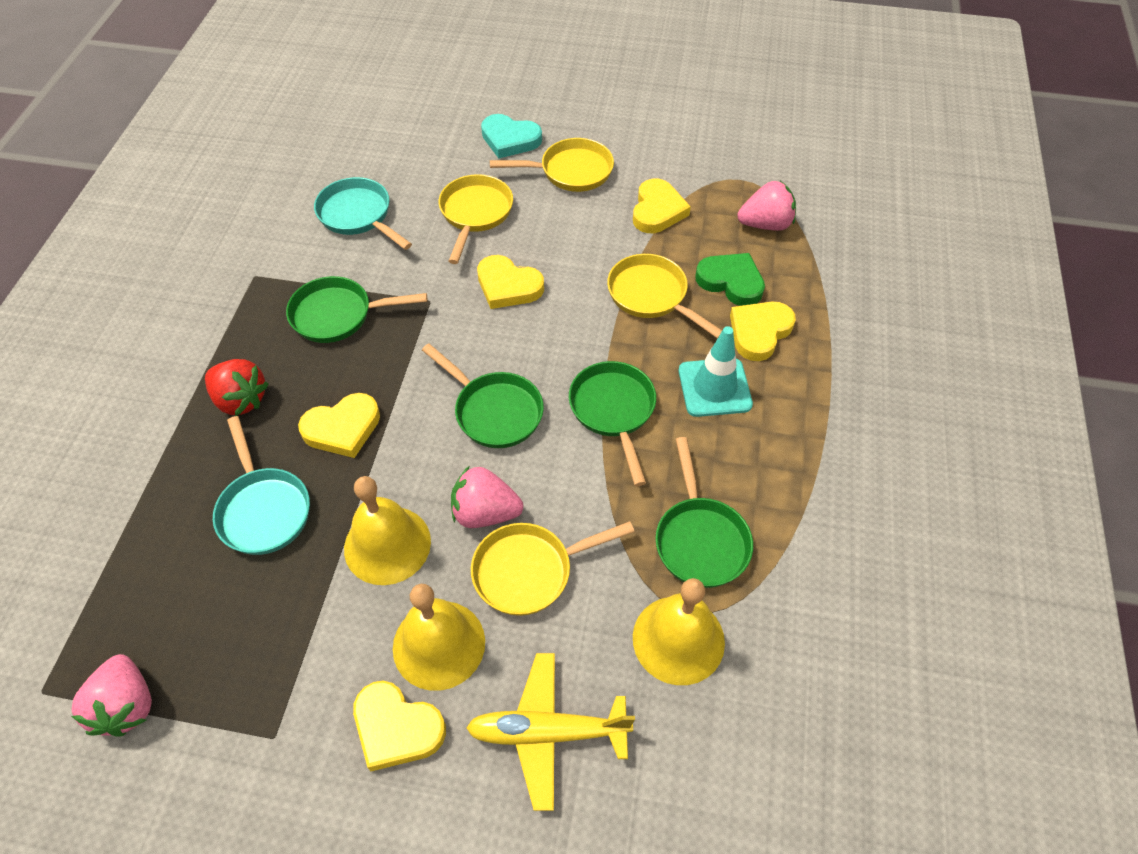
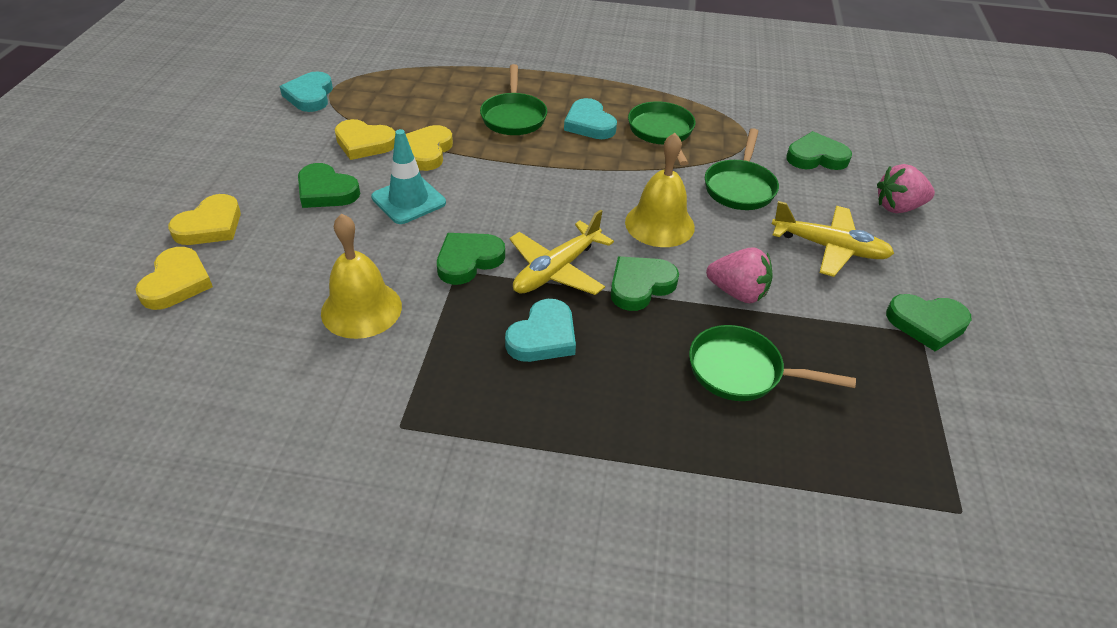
green heart: [695,253,765,306] = 1 -> [298,163,360,208] [437,233,505,285] [611,256,679,311] [786,131,852,170] [886,294,972,352] = 5
pink strawberry: [71,654,152,736] [451,466,524,528] [737,181,796,231] = 3 -> [706,247,773,303] [877,164,935,213] = 2
red strawberry: [205,359,268,416] = 1 -> none = 0
turquoise heart: [481,114,542,158] = 1 -> [280,71,333,112] [505,299,576,362] [564,98,617,139] = 3
turquoise pan: [213,416,310,555] [314,177,412,250] = 2 -> none = 0
yellow bell: [344,476,431,585] [393,584,485,691] [633,578,725,685] = 3 -> [321,213,402,339] [625,133,695,247] = 2
yellow heart: [298,393,380,458] [353,681,446,771] [477,255,544,309] [633,179,691,233] [730,301,796,361] = 5 -> [136,247,213,310] [168,194,241,245] [335,119,395,160] [406,125,453,171] = 4
yellow pan: [439,174,513,264] [471,521,635,616] [490,138,614,192] [607,254,722,339] = 4 -> none = 0
yellow plane: [466,653,635,811] = 1 -> [509,210,614,295] [772,201,894,277] = 2

